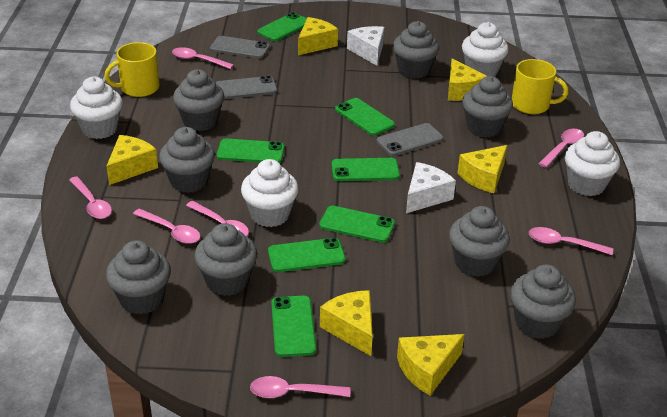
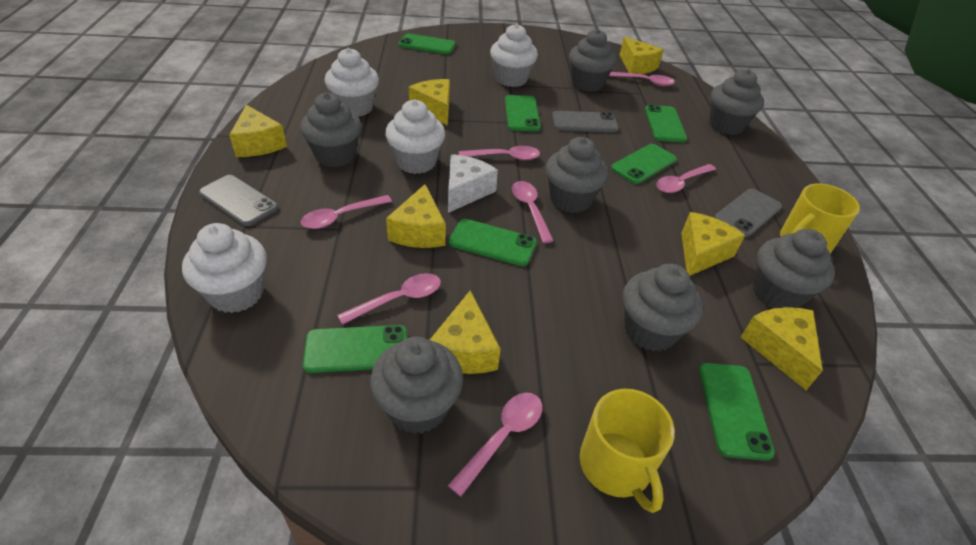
grey cupcake: [106,240,171,314] [159,127,215,193] [173,70,224,131] [195,223,257,296] [393,21,439,79] [449,206,510,277] [462,76,513,138] [510,264,576,339] = 8 -> [300,92,362,167] [370,337,463,434] [546,137,608,213] [569,29,617,92] [623,264,703,352] [709,69,764,135] [753,229,835,308] = 7
white cheese: [347,26,384,66] [406,162,456,213] = 2 -> [448,154,498,213] = 1
yellow cheese: [106,135,158,185] [298,17,338,55] [320,290,373,356] [397,334,464,396] [448,59,487,101] [458,145,507,193] = 6 -> [229,105,287,157] [386,184,446,248] [409,79,450,126] [430,290,501,374] [620,37,664,74] [681,212,745,276] [741,307,823,390] = 7

